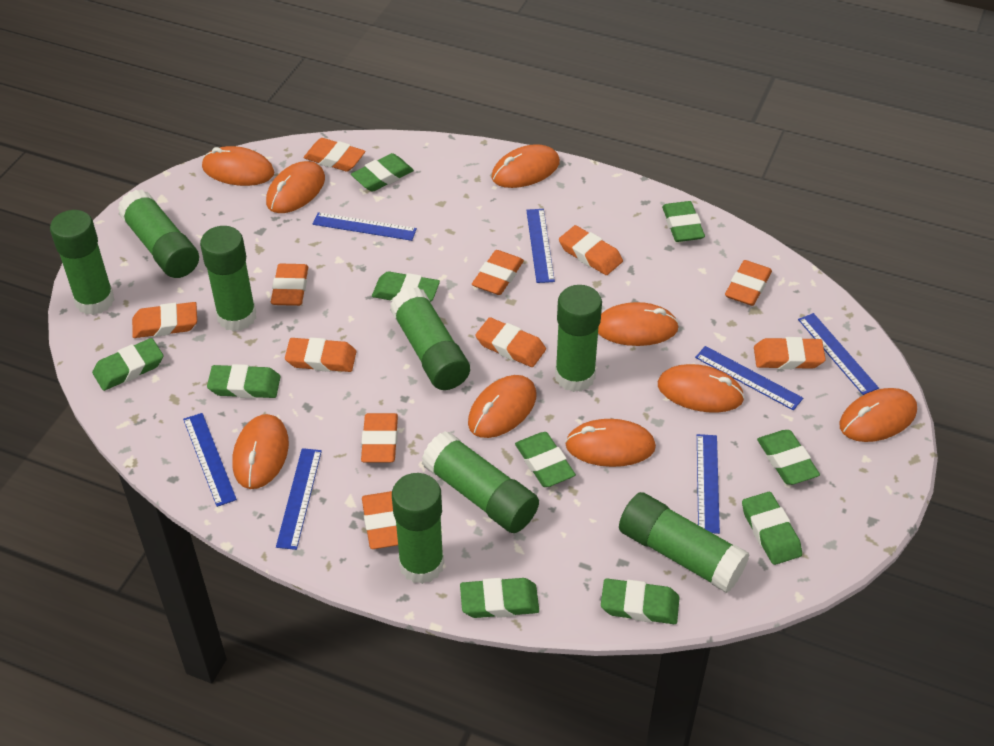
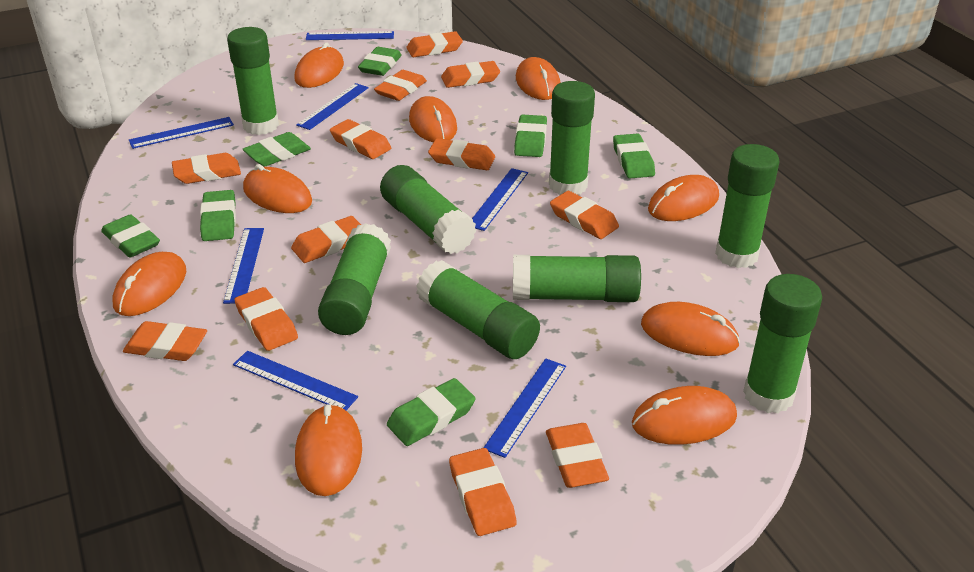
green eraser: [92,338,163,391] [207,364,280,398] [351,153,414,192] [372,271,440,302] [460,578,539,618] [515,432,576,487] [601,578,680,624] [662,201,705,242] [742,492,802,565] [757,430,820,485] = 10 -> [101,214,160,258] [200,190,236,241] [243,132,311,166] [358,47,402,76] [387,378,476,446] [514,114,547,157] [613,134,655,178] = 7
orange eraser: [132,302,197,338] [271,264,308,306] [285,337,356,372] [304,138,365,172] [361,413,398,463] [362,491,398,549] [472,250,524,295] [475,317,546,367] [559,225,623,275] [725,260,772,306] [754,337,826,369] = 11 -> [123,321,207,361] [172,153,241,184] [234,287,298,351] [291,216,361,263] [330,119,391,159] [374,70,427,101] [406,31,463,57] [428,138,495,170] [441,61,500,88] [449,448,517,536] [546,423,609,488] [550,191,619,239] = 12

